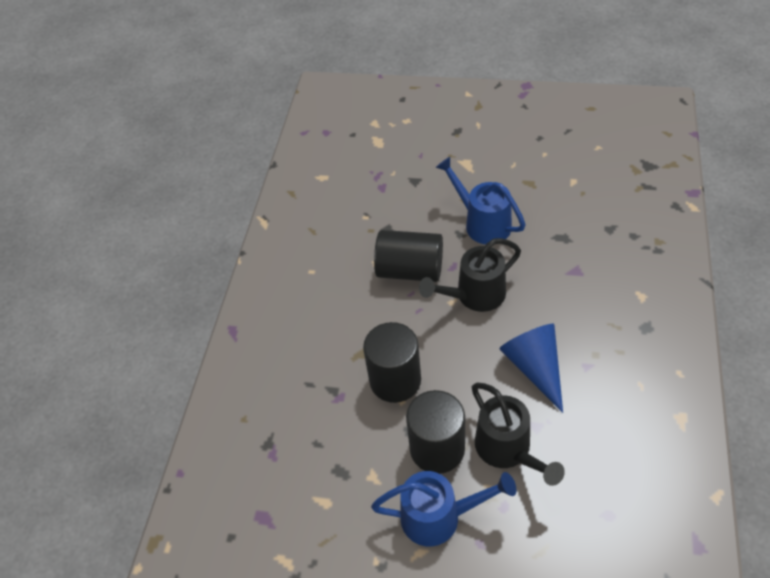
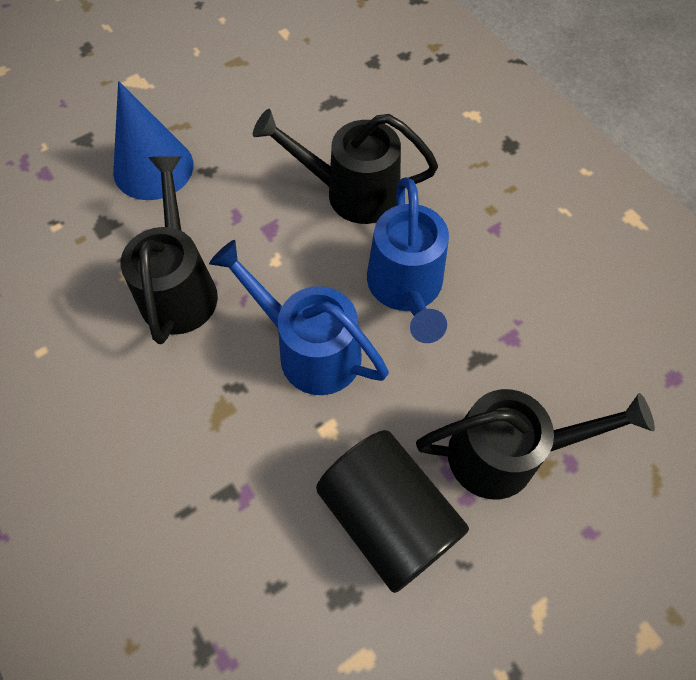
black cylinder: [363,322,421,403] [374,230,443,282] [406,390,465,474] = 3 -> [316,430,469,593] = 1
black watering can: [419,238,521,312] [472,383,565,486] = 2 -> [120,156,218,344] [253,109,438,224] [416,389,655,500] = 3

